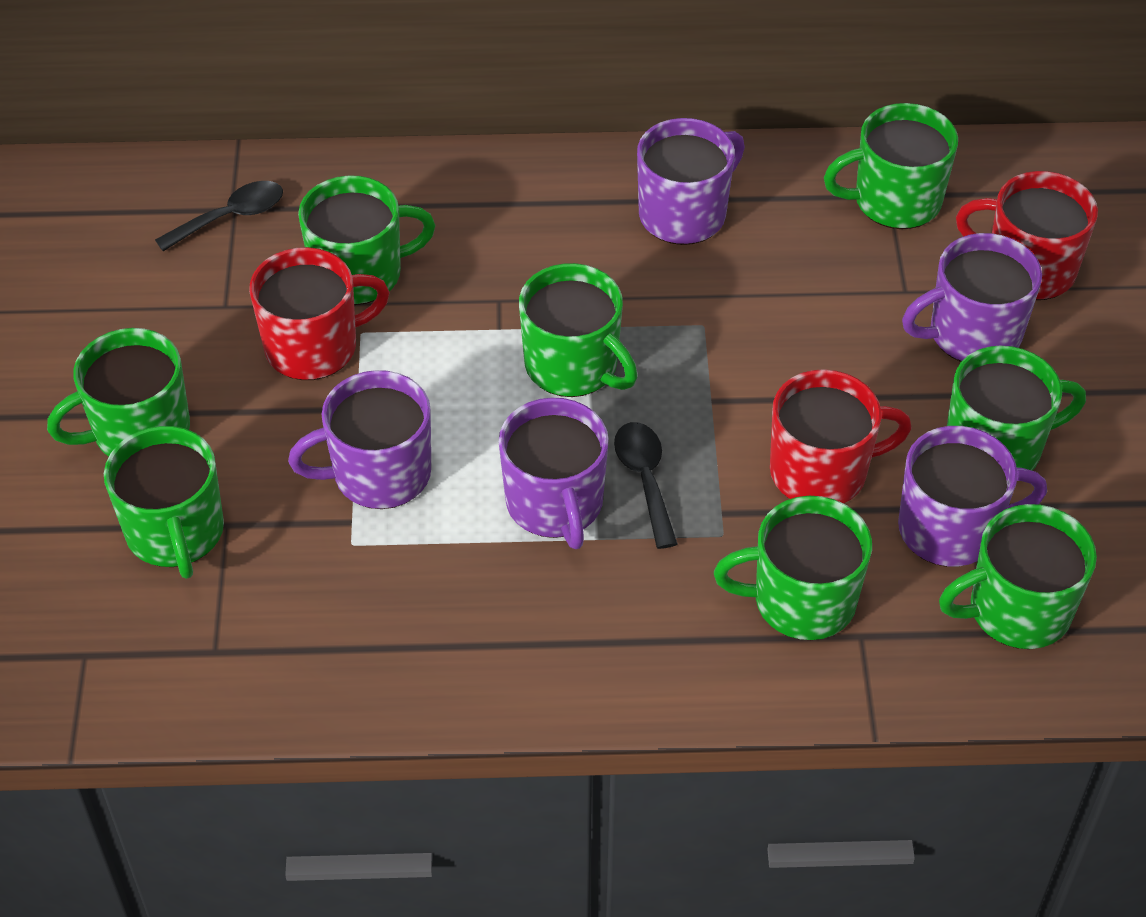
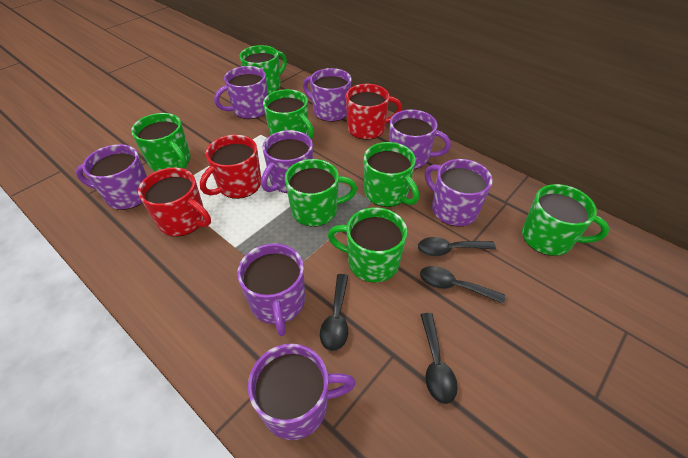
black spoon: [155,181,283,251] [614,422,678,549] = 2 -> [320,274,348,351] [418,237,496,256] [420,266,505,304] [420,313,457,404] = 4
green mug: [47,328,190,457] [104,426,224,579] [298,175,436,305] [519,263,638,397] [714,496,872,640] [824,103,958,229] [939,504,1097,649] [947,346,1086,470] = 8 -> [131,113,191,171] [240,45,287,94] [263,89,314,139] [285,159,357,227] [328,207,407,282] [364,142,419,207] [522,184,609,256] = 7
purple mug: [288,370,431,509] [499,398,609,549] [637,118,745,245] [898,426,1047,567] [902,233,1042,362] = 5 -> [76,144,147,210] [214,66,268,119] [237,243,305,336] [248,344,356,440] [261,130,313,193] [303,68,352,122] [389,110,451,169] [425,159,492,227] = 8

